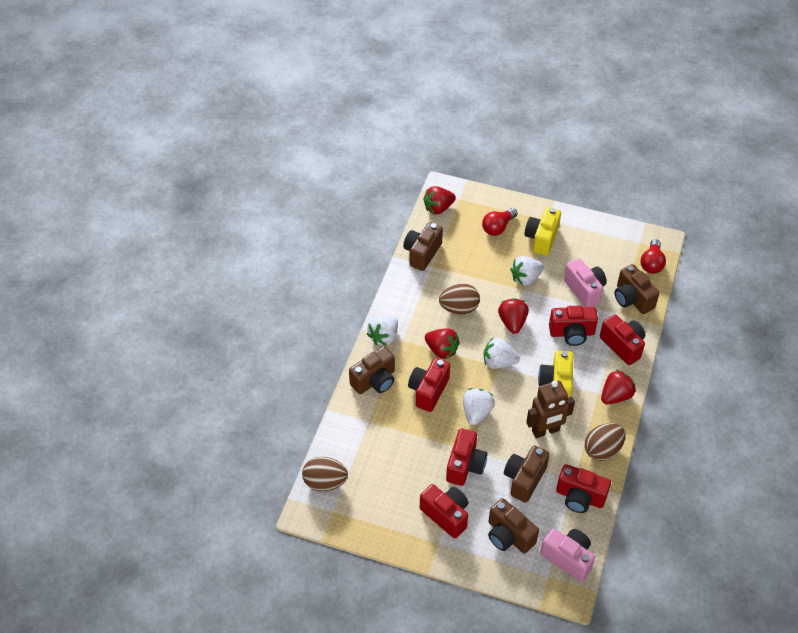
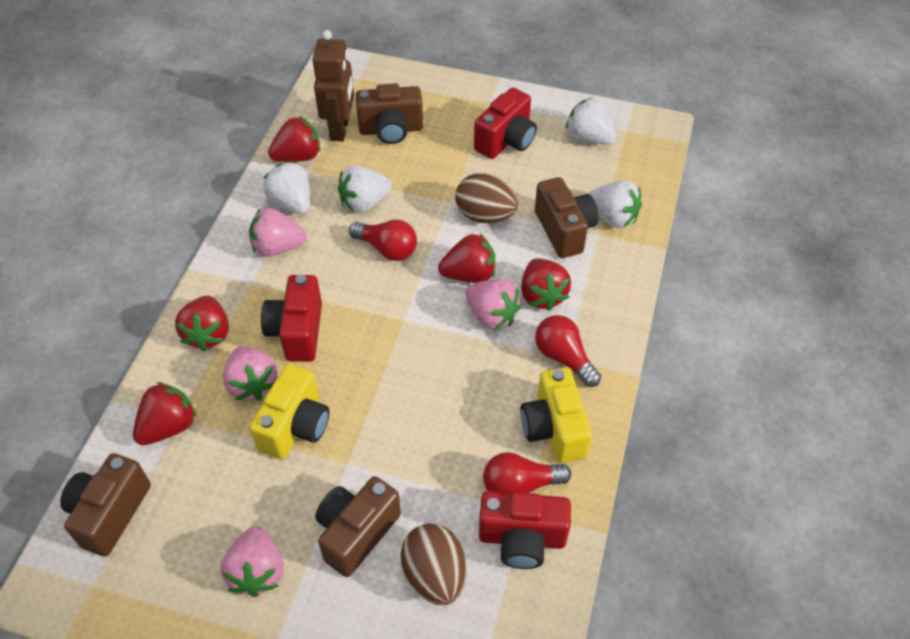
brown camera: [349,346,395,394] [403,222,443,271] [488,498,539,554] [504,445,550,503] [615,264,659,314] = 5 -> [60,453,151,557] [315,476,401,577] [355,83,423,144] [535,177,598,258] = 4
brown egg: [302,457,348,491] [439,283,480,314] [585,423,626,461] = 3 -> [401,523,466,605] [455,174,518,223] = 2
pink camera: [540,528,595,582] [564,258,607,307] = 2 -> none = 0
pink strawberry: none = 0 -> [221,526,284,597] [223,346,278,401] [249,208,307,257] [465,279,522,330] = 4
red camera: [408,358,450,412] [420,484,468,539] [446,428,487,486] [549,305,598,346] [556,464,611,513] [600,314,645,365] = 6 -> [261,274,322,362] [474,87,537,159] [479,491,571,569] = 3
red light bulb: [482,208,517,236] [641,239,666,274] = 2 -> [349,220,417,261] [483,452,571,493] [535,315,601,387] = 3
red strawberry: [423,186,456,215] [425,329,460,359] [498,298,529,334] [601,370,636,405] = 4 -> [133,382,197,445] [175,296,229,351] [268,116,320,162] [438,234,496,283] [521,258,571,311] = 5

